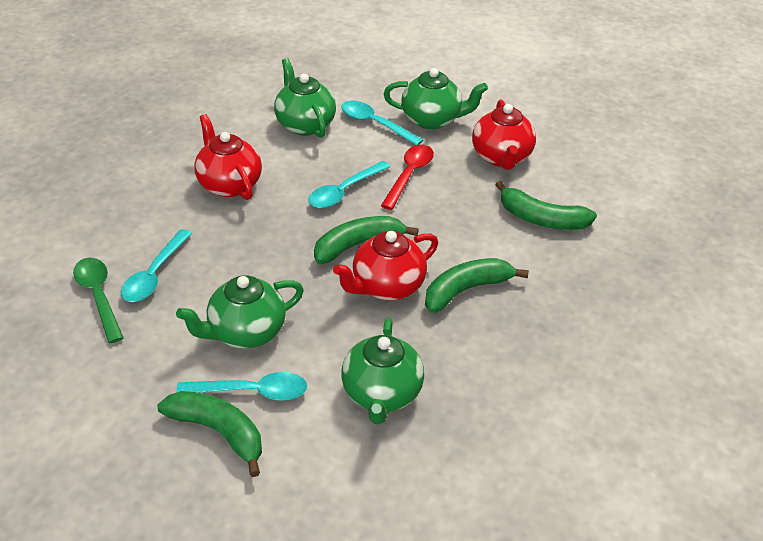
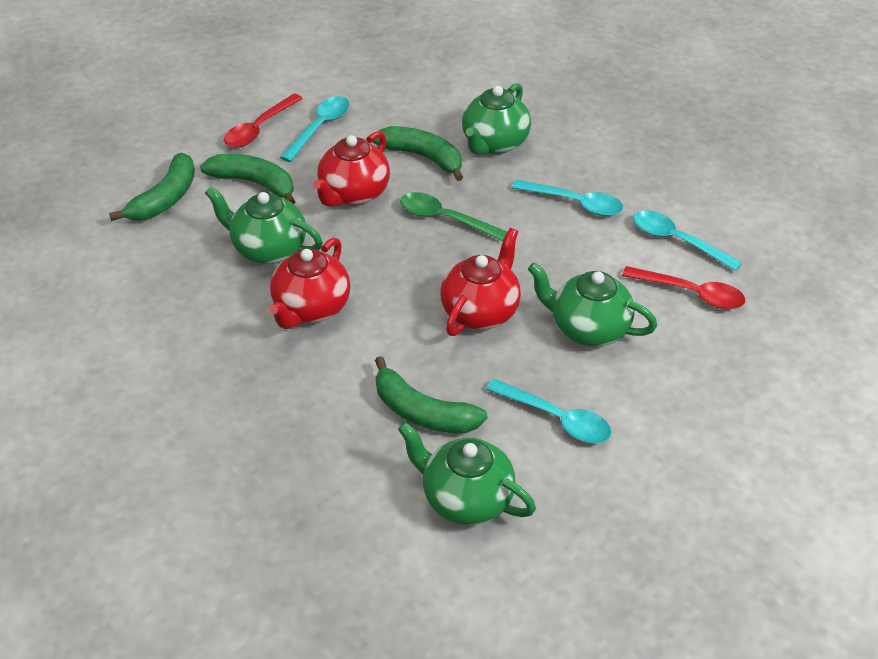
red spoon: [381,144,434,210] = 1 -> [224,94,303,148] [622,266,745,309] = 2

